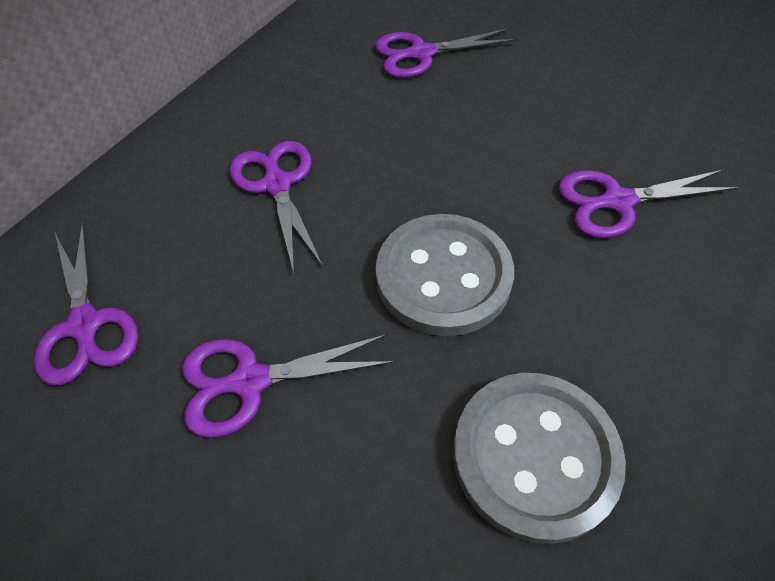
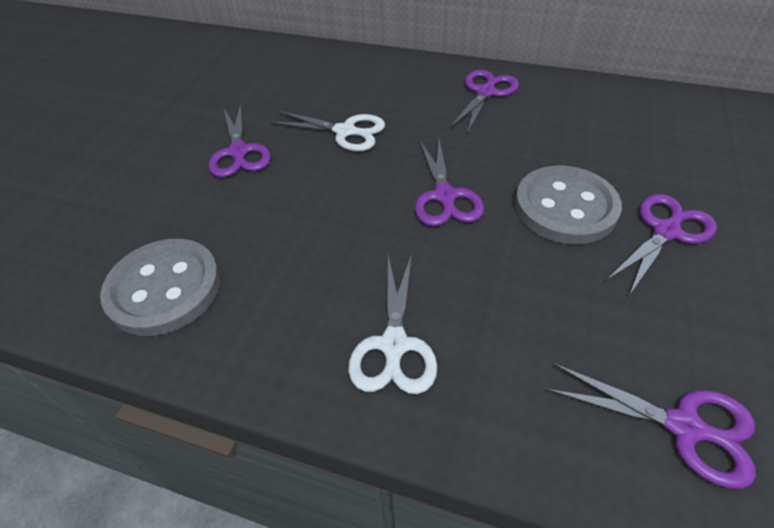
white scissors: none = 0 -> [269,110,385,151] [348,254,438,394] = 2

